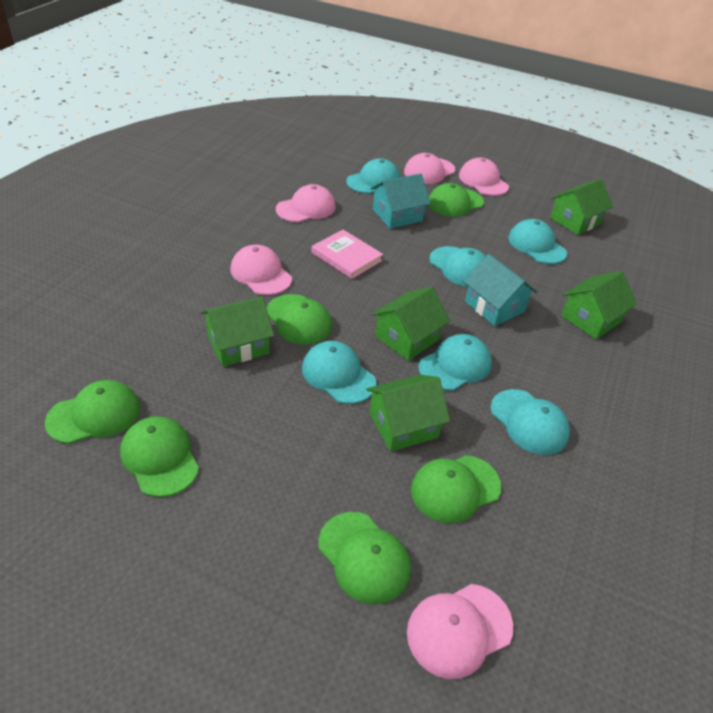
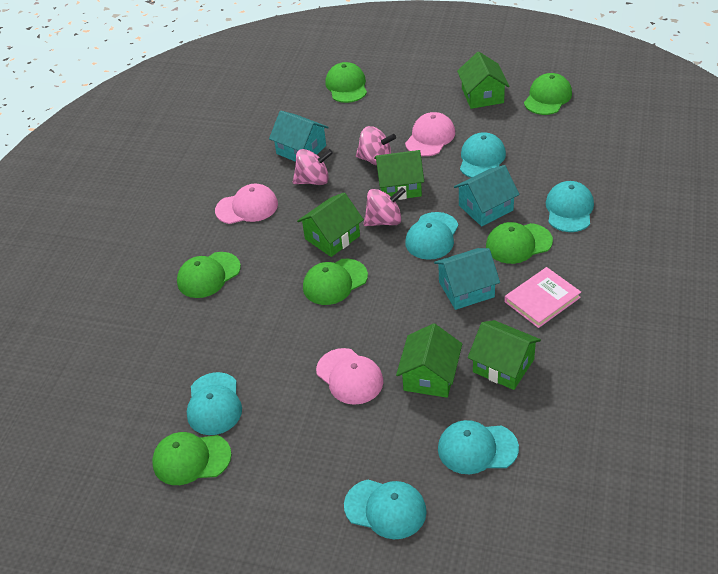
pink cap: [230,245,292,295] [276,184,336,223] [404,153,456,184] [407,584,513,679] [459,157,509,196] = 5 -> [215,184,278,224] [316,348,383,405] [405,112,455,156] = 3
pink spinning top: none = 0 -> [293,149,333,185] [356,126,396,166] [364,187,406,226] = 3
turquoise house: [370,174,430,228] [464,254,537,326] = 2 -> [269,111,329,162] [434,248,500,310] [454,165,520,226] = 3

